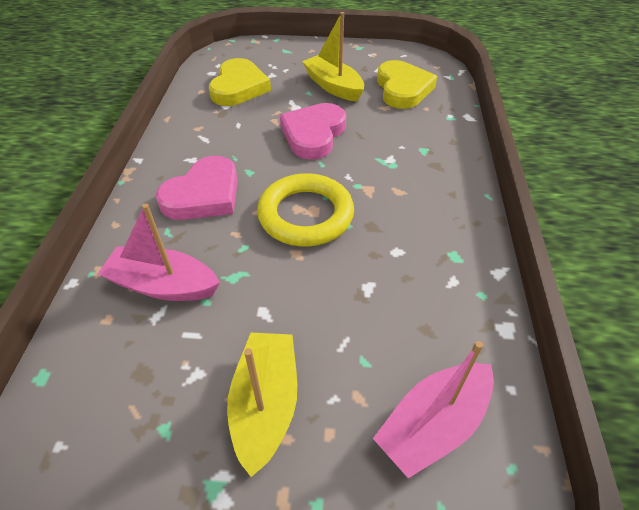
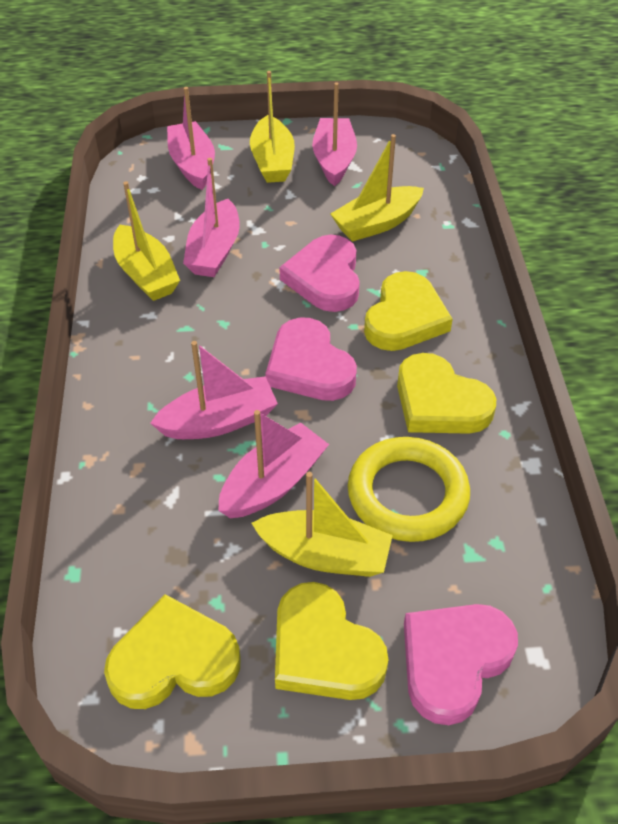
pink boat: [98,204,220,301] [373,341,494,478] = 2 -> [150,341,278,439] [167,87,215,190] [183,158,240,277] [218,410,329,518] [312,82,357,186] = 5
pink heart: [156,155,238,220] [280,103,346,160] = 2 -> [265,318,357,401] [279,235,360,312] [404,604,518,725] = 3
yellow boat: [227,332,297,477] [302,12,364,102] = 2 -> [113,182,180,301] [250,71,295,183] [251,472,393,577] [330,134,424,242] = 4
yellow heart: [209,58,271,106] [377,60,437,109] = 2 -> [104,594,241,709] [275,582,388,700] [364,271,453,351] [397,353,496,434] = 4

